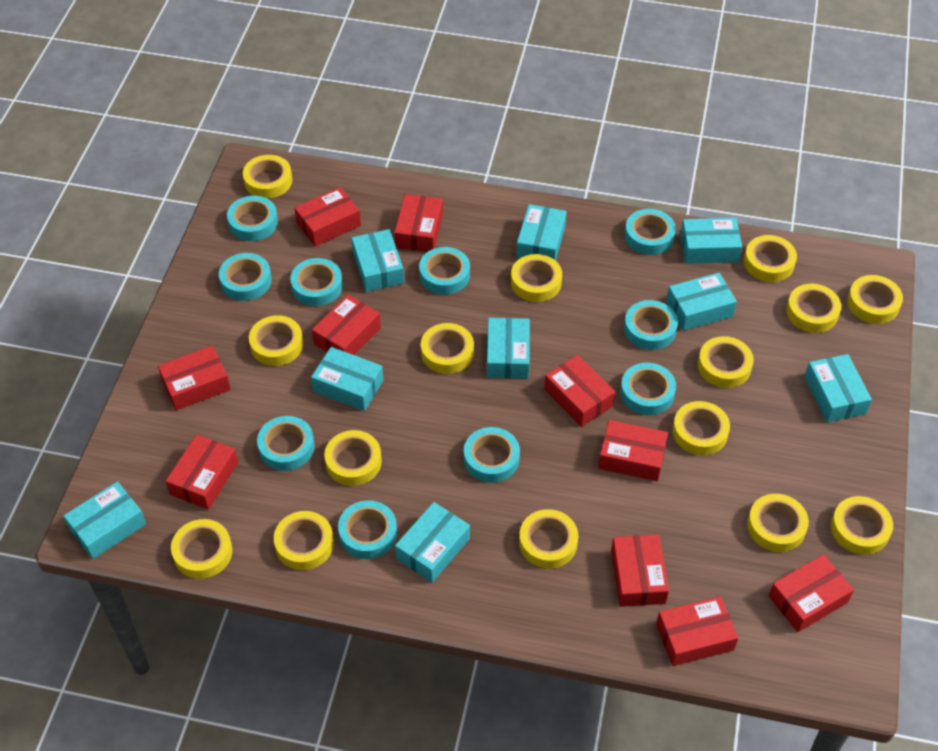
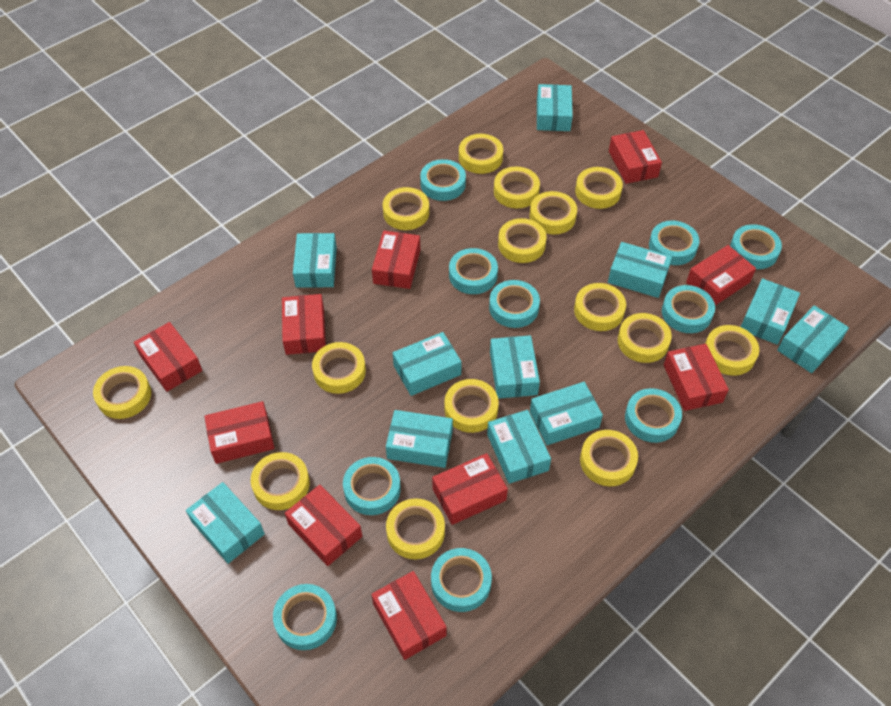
turquoise box: [64,481,146,559] [311,347,384,411] [352,229,404,292] [395,502,470,583] [487,318,530,378] [516,204,567,261] [666,273,737,331] [680,218,742,264] [804,354,872,422] = 9 -> [186,482,265,564] [293,233,337,288] [386,410,453,468] [393,332,462,396] [487,410,551,484] [490,335,540,399] [530,382,603,445] [537,84,573,131] [608,242,672,298] [741,278,800,345] [777,305,849,373] = 11

